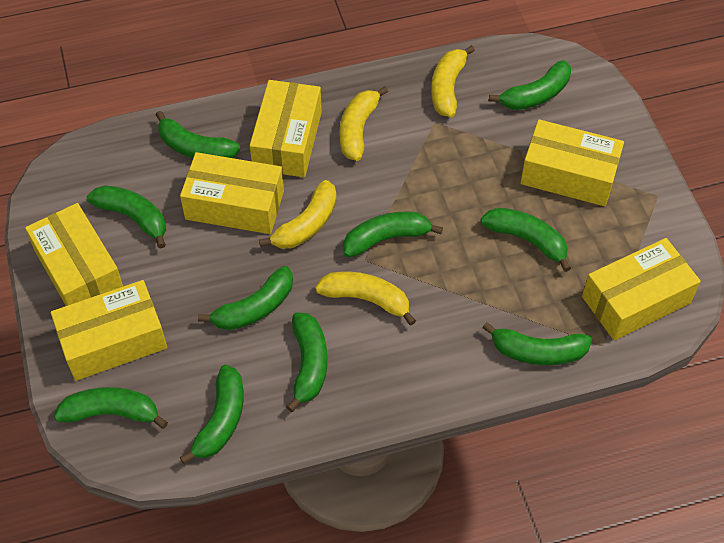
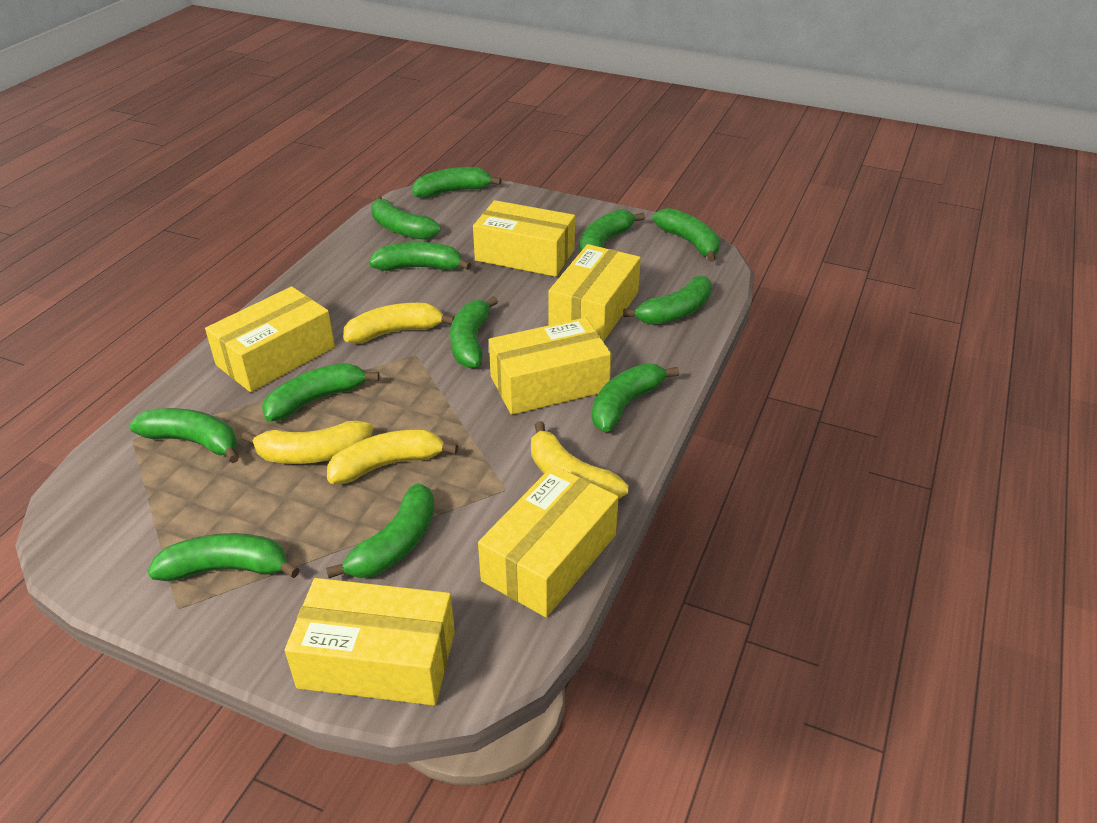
green banana: [54,387,168,429] [87,185,166,249] [156,111,240,158] [180,365,244,464] [198,266,293,330] [287,313,327,412] [343,211,443,257] [481,208,571,272] [482,322,592,365] [489,60,571,110] = 10 -> [130,408,239,463] [147,533,300,581] [262,363,380,421] [326,483,435,578] [369,242,472,271] [371,195,441,240] [412,167,501,198] [450,296,498,369] [580,209,645,252] [592,363,679,432] [623,276,712,325] [652,208,720,262] = 12

